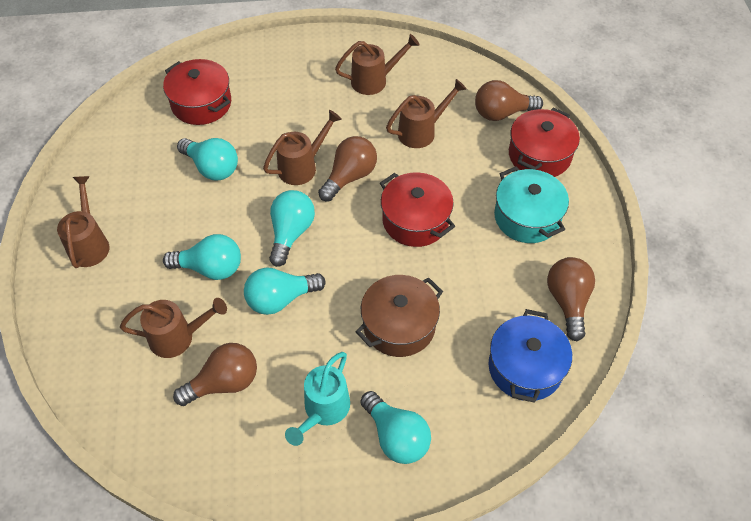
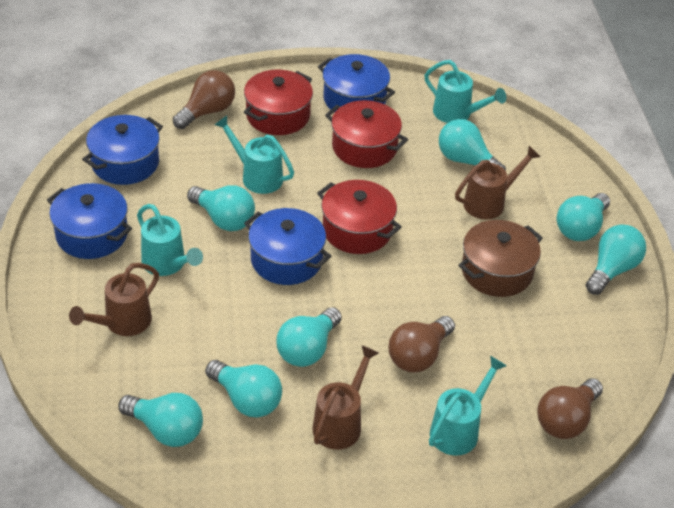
blue pot: [489,309,572,403] = 1 -> [47,183,132,259] [82,115,163,185] [244,208,331,285] [318,54,395,113] = 4
brown light bulb: [173,343,257,406] [318,136,377,201] [475,80,543,121] [547,257,595,341] = 4 -> [173,70,235,129] [389,316,455,373] [537,378,603,439] = 3
brown watering can: [57,176,109,268] [120,298,227,358] [263,110,342,185] [335,34,419,95] [386,79,467,148] = 5 -> [69,263,159,336] [313,345,379,450] [455,146,540,219] = 3
turquoise light bulb: [163,234,241,280] [177,138,238,180] [244,268,326,315] [269,190,315,267] [360,391,431,464] = 5 -> [118,393,203,447] [187,185,255,231] [205,360,282,418] [276,307,342,367] [439,119,506,171] [557,193,610,241] [586,224,646,295] = 7
turquoise pot: [494,167,569,243] = 1 -> none = 0
turquoise watering can: [285,352,350,446] = 1 -> [137,204,203,276] [215,116,294,194] [424,60,506,123] [429,356,507,456] = 4

